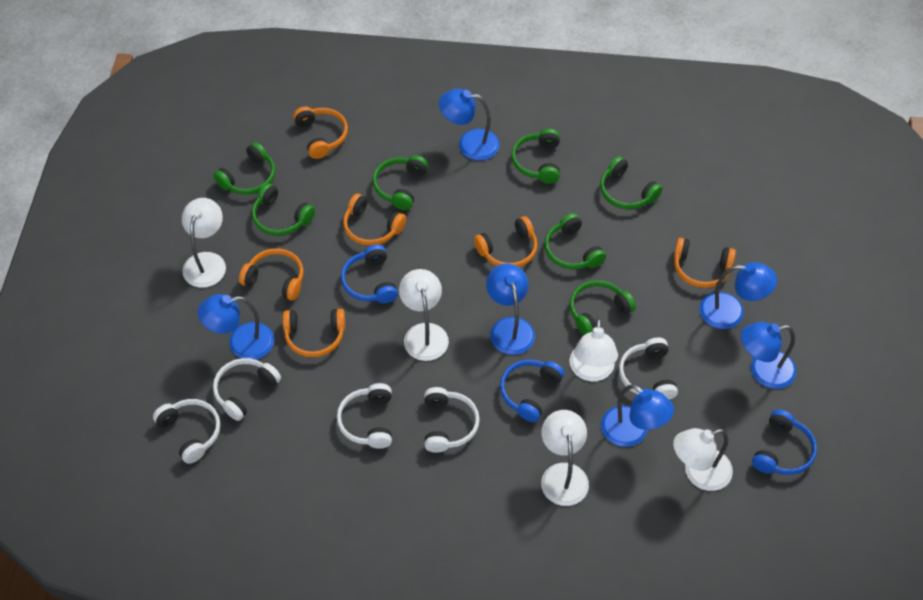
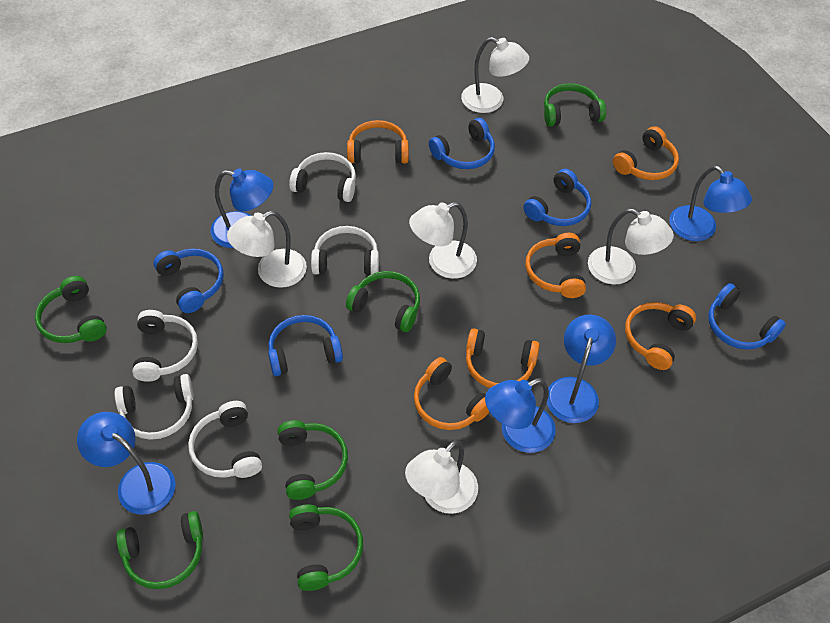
blue headphones: [341,244,398,303] [500,359,565,422] [752,409,817,475] = 3 -> [154,249,224,313] [268,315,343,376] [429,118,495,169] [523,169,591,226] [708,283,786,349] = 5
blue lamp: [198,294,274,360] [439,89,499,160] [486,263,535,355] [601,384,674,447] [699,262,777,329] [741,322,797,389] = 6 -> [77,412,176,515] [210,168,273,248] [485,378,556,453] [547,314,616,423] [669,166,752,241] = 5
green headphones: [213,142,275,195] [252,183,315,236] [373,155,429,210] [511,128,560,184] [544,213,606,269] [570,280,636,336] [600,156,662,209] = 7 -> [35,276,107,343] [116,511,203,589] [278,420,348,500] [289,505,363,591] [346,271,420,332] [544,83,606,127] = 6

